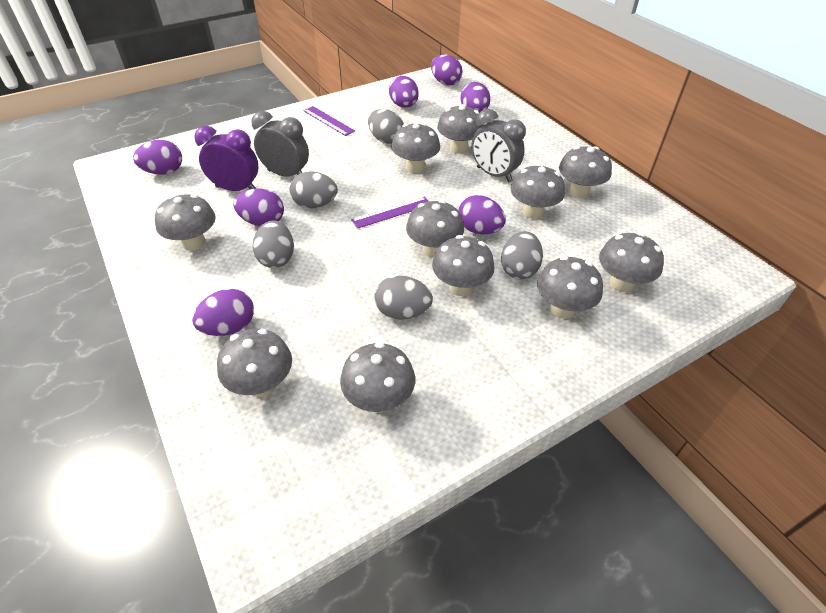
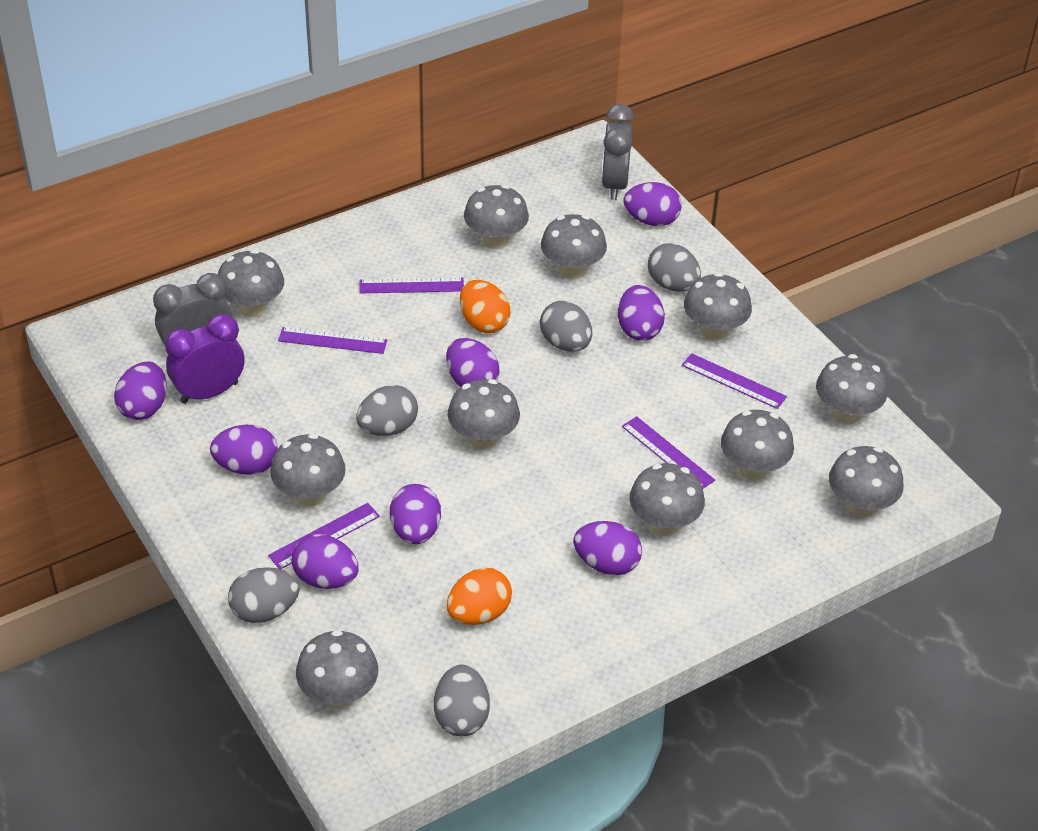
orange egg: none = 0 -> [446,568,512,625] [460,280,510,333] = 2
purple egg: [133,140,182,175] [192,289,254,336] [233,188,284,226] [389,76,419,107] [431,54,462,85] [458,195,506,234] [461,82,490,113] = 7 -> [114,361,167,420] [210,425,278,475] [292,534,359,589] [390,484,441,544] [446,338,500,387] [573,521,642,576] [618,285,665,341] [624,182,682,226] = 8
purple ruler: [303,106,355,136] [351,197,428,229] = 2 -> [268,503,380,569] [278,327,387,354] [360,277,464,293] [622,416,715,489] [682,353,787,409] = 5

